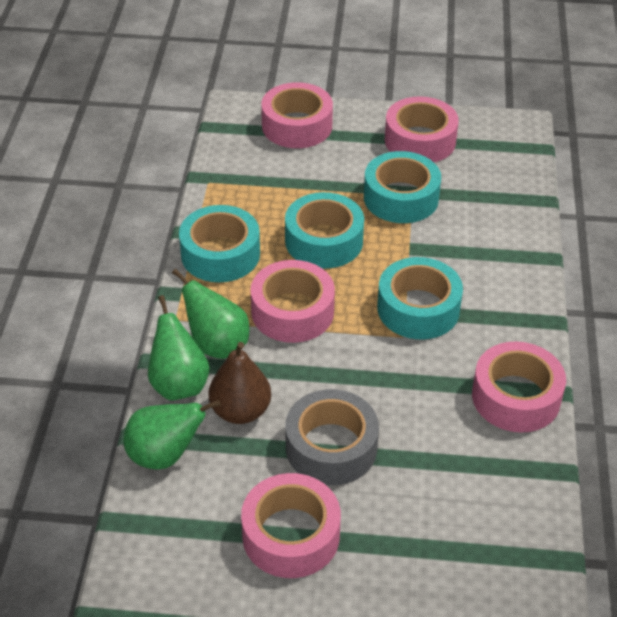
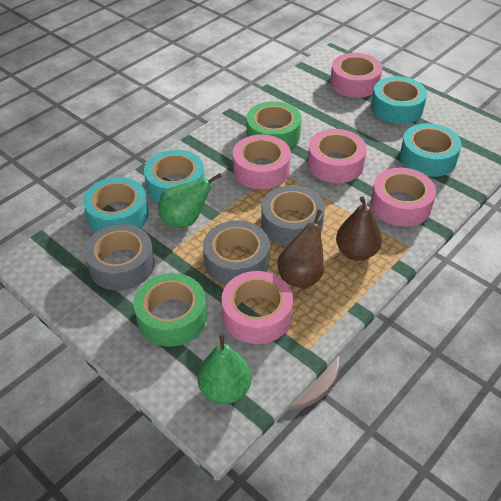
brown pear: [208,342,271,424] = 1 -> [278,210,324,289] [336,196,382,261] = 2
green pear: [123,400,221,470] [148,295,210,401] [172,269,250,359] = 3 -> [158,173,222,228] [197,333,251,404] = 2
green tape: none = 0 -> [133,273,207,346] [247,101,301,149] = 2
grey tape: [286,389,379,485] = 1 -> [84,224,155,291] [203,220,270,285] [261,185,325,246] = 3

